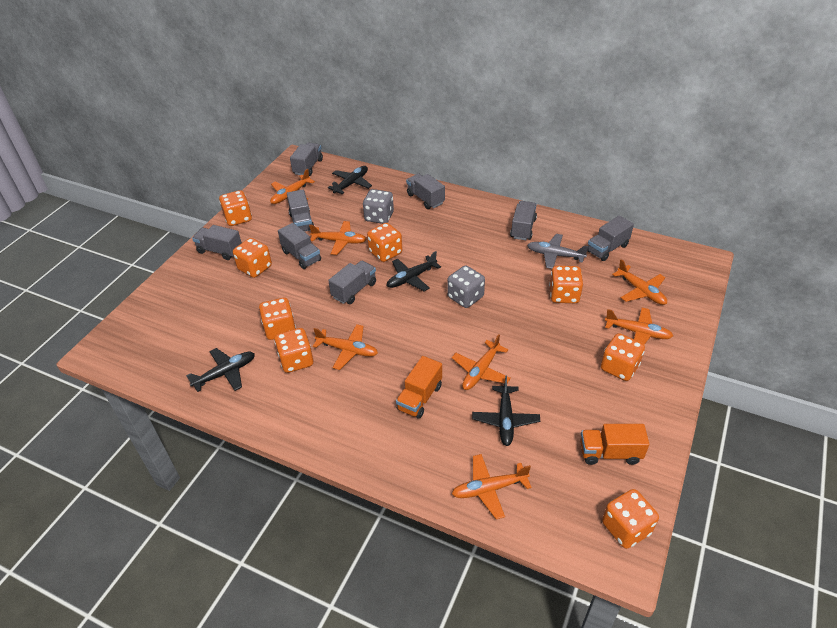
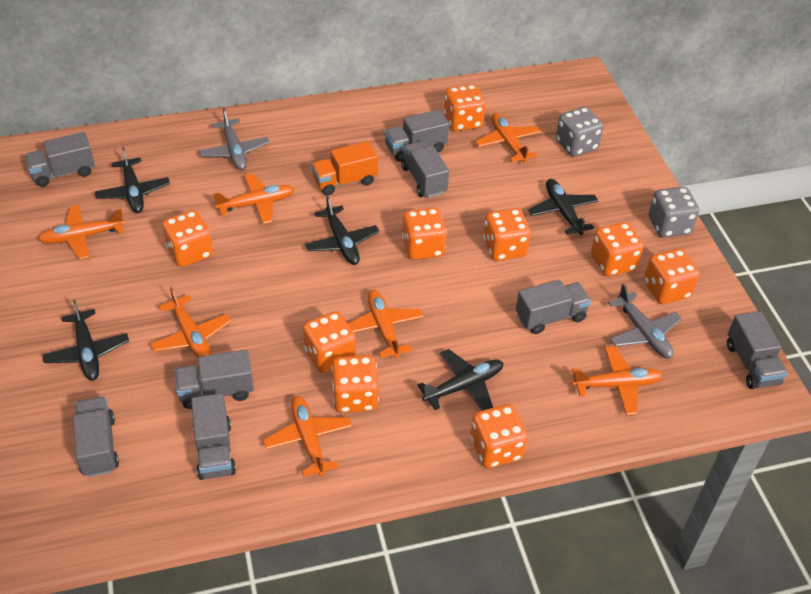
black plane: [186,348,255,392] [328,166,372,194] [387,251,441,291] [472,376,540,446] = 4 -> [42,299,129,381] [95,147,170,213] [305,196,379,265] [418,349,503,411] [528,179,599,235] = 5
grey plane: [527,234,589,269] = 1 -> [199,108,270,170] [608,283,682,359] = 2
orange dice: [219,190,252,226] [233,238,272,278] [259,298,296,340] [274,328,313,373] [367,223,402,262] [549,266,583,303] [601,333,645,381] [602,489,659,549] = 8 -> [162,210,213,267] [303,311,356,373] [331,355,379,413] [402,208,447,260] [444,84,486,131] [470,404,528,468] [483,208,531,261] [591,222,644,276] [644,249,699,304] = 9
orange truck: [396,356,442,419] [580,424,649,465] = 2 -> [312,141,378,195] = 1

